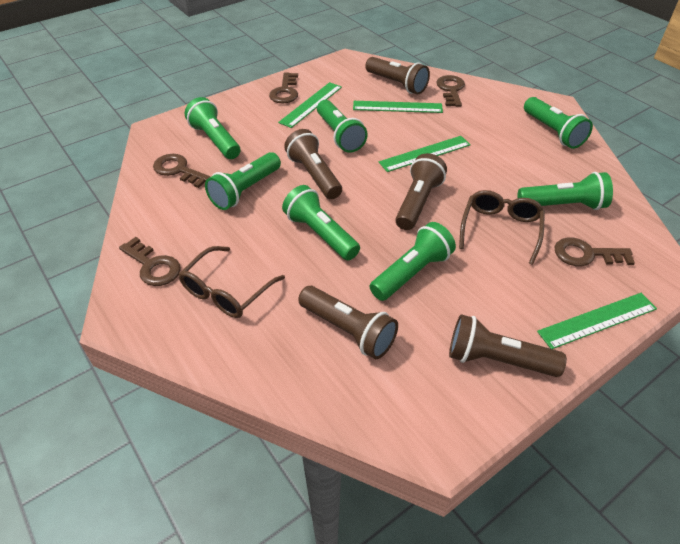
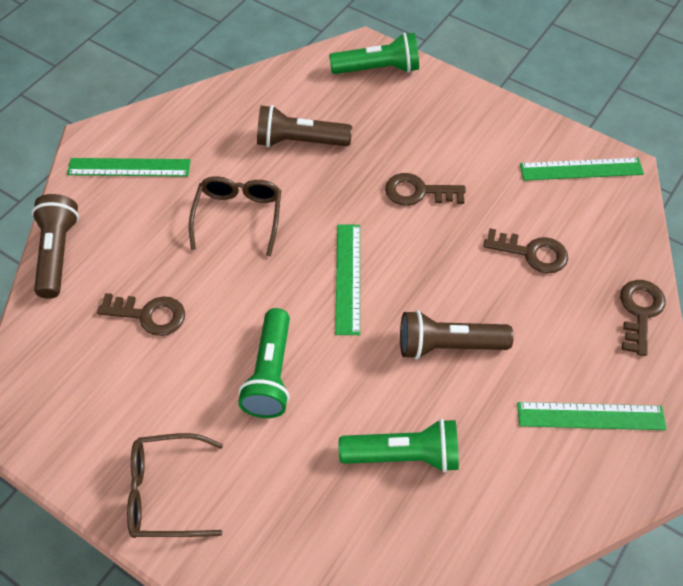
brown flashlight: [284,129,342,199] [298,286,398,359] [365,57,430,95] [395,153,447,230] [449,314,567,377] = 5 -> [32,194,79,299] [257,105,352,147] [400,310,514,360] = 3
brown key: [119,237,181,286] [153,154,210,188] [269,72,298,104] [436,75,465,107] [555,237,635,266] = 5 -> [97,293,185,336] [385,173,466,206] [483,228,568,274] [620,280,665,356] = 4
green flashlight: [185,97,240,159] [205,152,281,210] [282,185,360,260] [317,100,368,153] [370,222,456,301] [518,172,613,210] [524,97,593,149] = 7 -> [238,308,290,418] [329,32,419,74] [339,419,459,473] = 3

